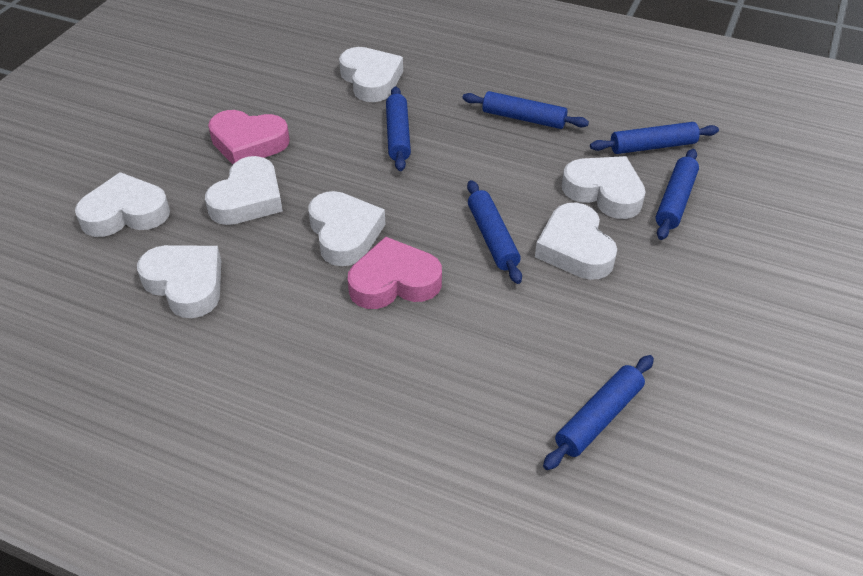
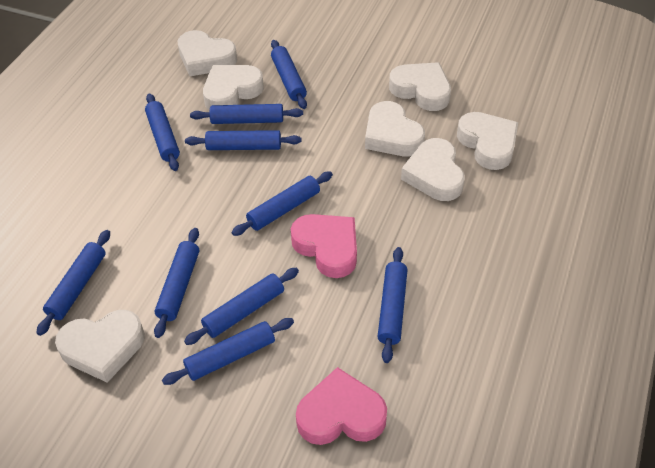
blue rolling pin: [386,86,411,171] [463,91,589,129] [467,180,522,284] [543,355,654,470] [590,122,719,154] [656,149,699,240] = 6 -> [36,230,110,336] [145,94,180,171] [154,228,199,338] [162,318,294,385] [184,268,299,345] [185,130,301,150] [190,104,303,124] [232,171,333,236] [271,40,307,109] [377,247,407,363] = 10

